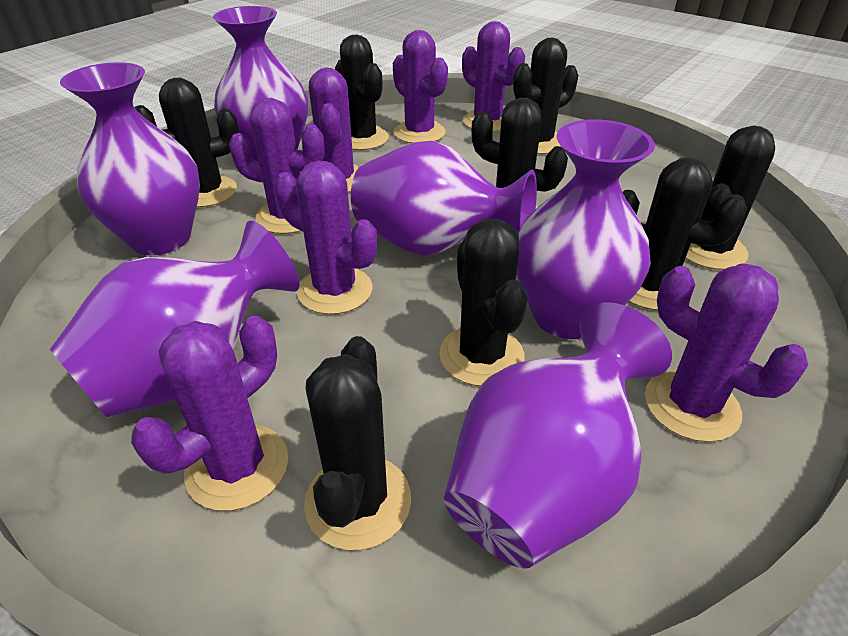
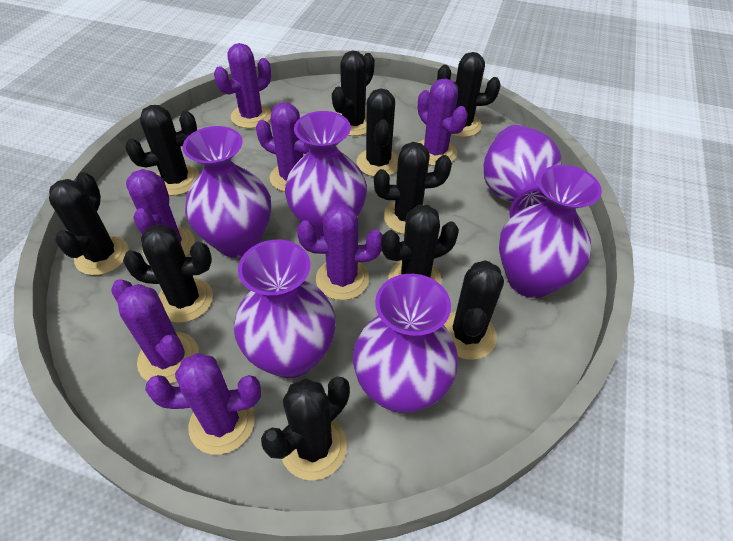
black cactus: [134,78,239,207] [304,336,411,550] [335,35,389,150] [439,219,528,386] [471,98,568,208] [513,38,578,154] [622,158,747,310] [686,125,775,270] = 8 -> [49,172,129,275] [123,224,213,323] [125,105,200,196] [261,377,350,480] [332,51,375,136] [356,89,398,177] [374,142,452,234] [381,205,459,285] [437,52,501,137] [444,260,504,360] = 10

